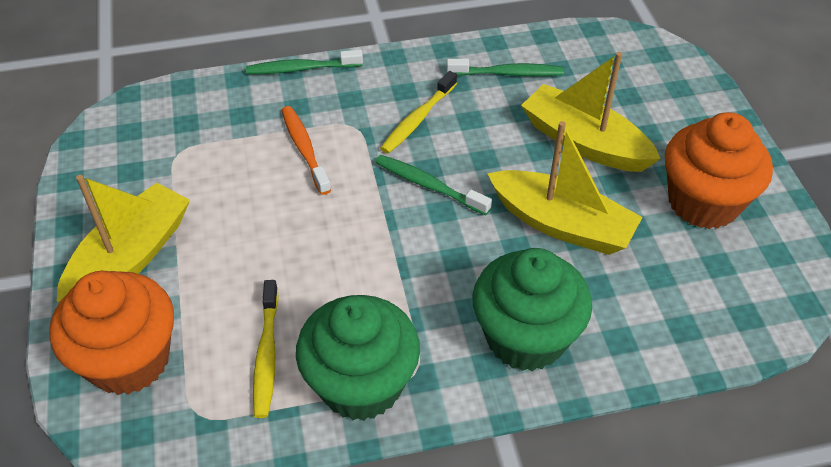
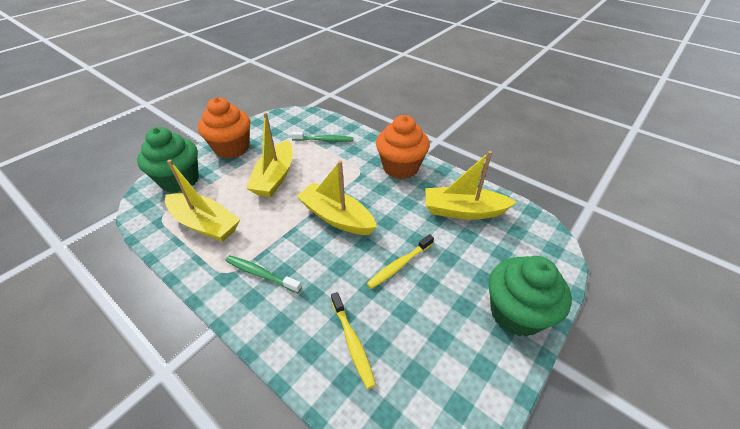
green toothbrush: [246,50,363,74] [375,155,492,215] [447,59,564,76] = 3 -> [225,255,302,293] [291,132,353,142] = 2
orange toothbrush: [282,106,331,195] = 1 -> none = 0
yellow boat: [57,175,190,303] [487,121,642,255] [521,52,661,172] = 3 -> [165,160,240,242] [246,113,293,197] [297,160,377,235] [425,151,516,219] = 4

